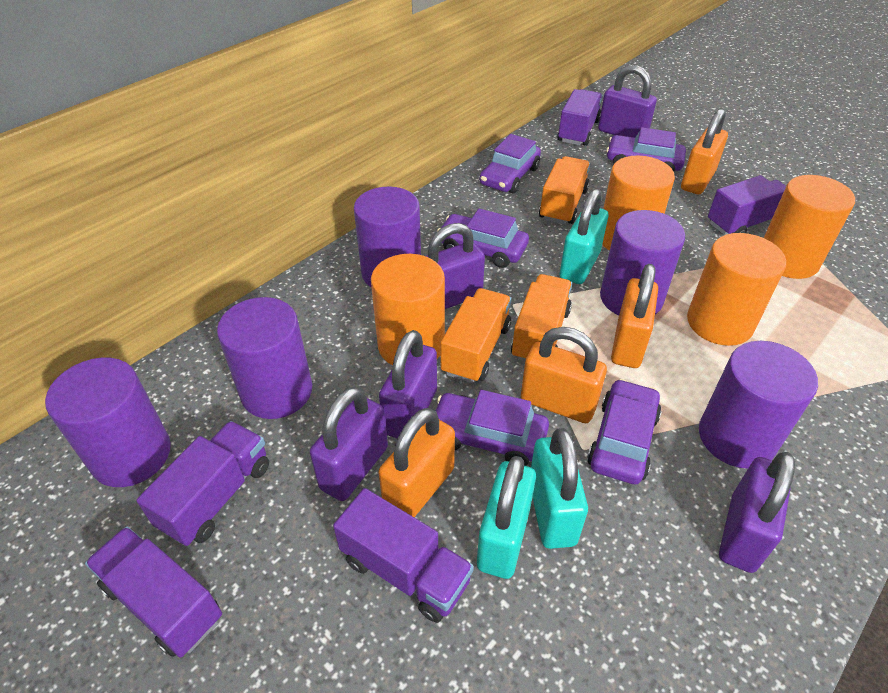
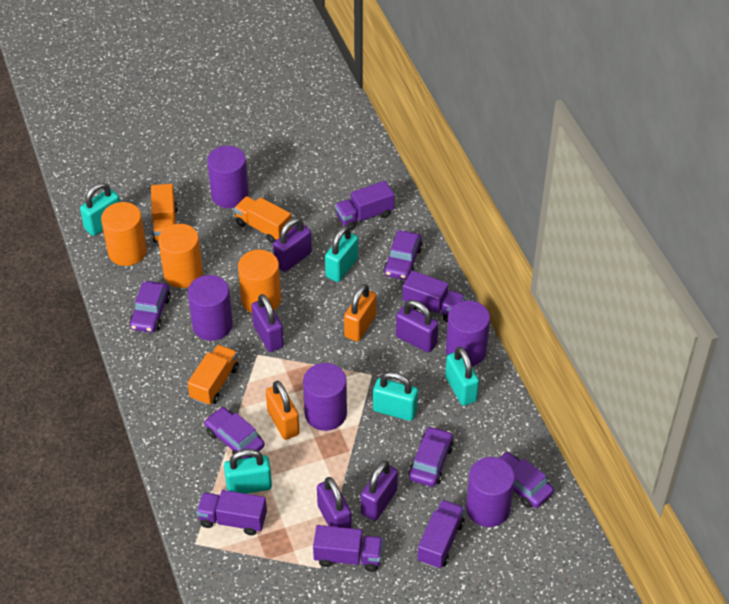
orange cylinder: [371,254,445,365] [602,156,675,251] [687,233,786,346] [764,175,855,279] = 4 -> [101,202,147,266] [158,224,203,288] [238,250,281,313] = 3
orange padlock: [378,408,455,517] [521,327,607,423] [611,264,658,368] [681,108,728,194] = 4 -> [266,381,300,440] [344,284,376,342] = 2
turquoise padlock: [477,456,536,579] [531,428,588,549] [560,189,608,284] = 3 -> [80,183,120,236] [224,449,272,494] [325,226,358,282] [373,372,418,421] [445,347,479,406] = 5

